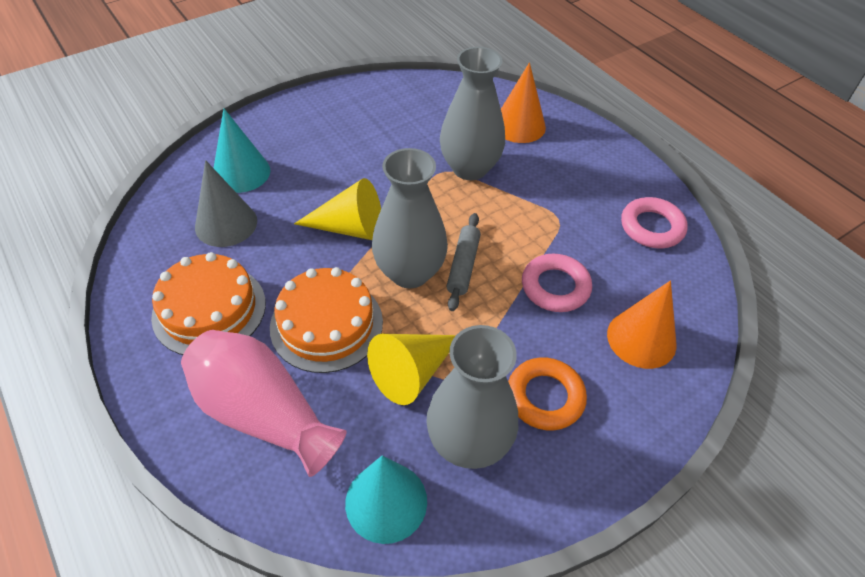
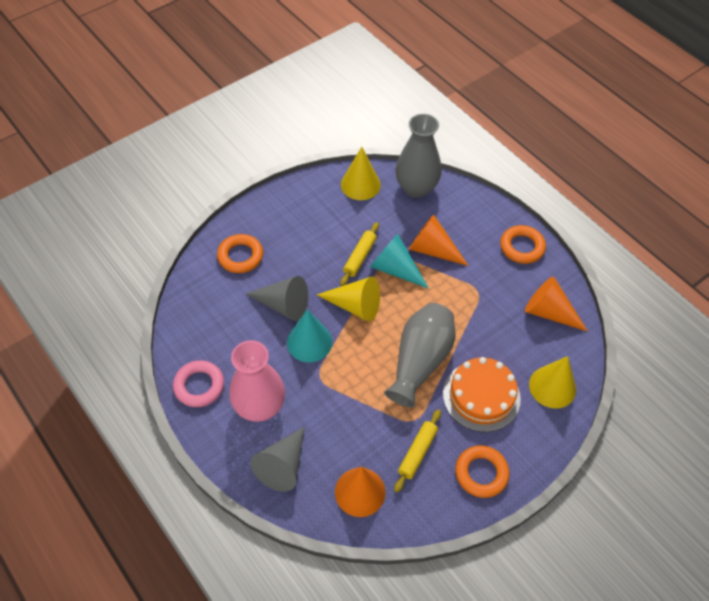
grey cone: [195,160,257,247] = 1 -> [245,276,308,321] [250,427,305,492] = 2
grey rolling pin: [447,213,481,311] = 1 -> none = 0
grey vase: [372,148,448,288] [426,325,518,469] [440,47,505,180] = 3 -> [384,303,455,408] [395,114,442,198] = 2
orange cake: [151,252,266,355] [270,267,383,373] = 2 -> [443,357,521,432] = 1
orange cone: [501,62,546,143] [607,280,676,369] = 2 -> [335,467,386,517] [409,215,469,266] [525,276,588,332] = 3
orange ring: [508,357,587,430] = 1 -> [217,234,263,273] [455,445,510,498] [500,225,546,264] = 3
pink ring: [522,254,592,312] [621,197,688,248] = 2 -> [173,360,224,407] = 1
yellow cone: [294,178,381,240] [367,334,456,405] = 2 -> [317,277,380,322] [341,147,381,200] [529,356,576,408] = 3
yellow rolling pin: none = 0 -> [340,222,379,286] [394,409,441,493] = 2

